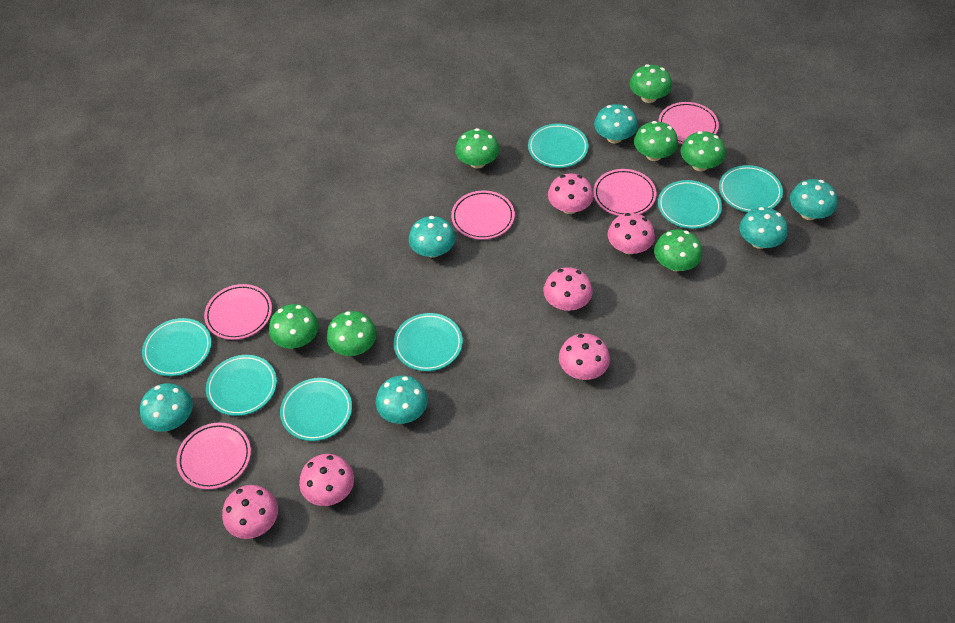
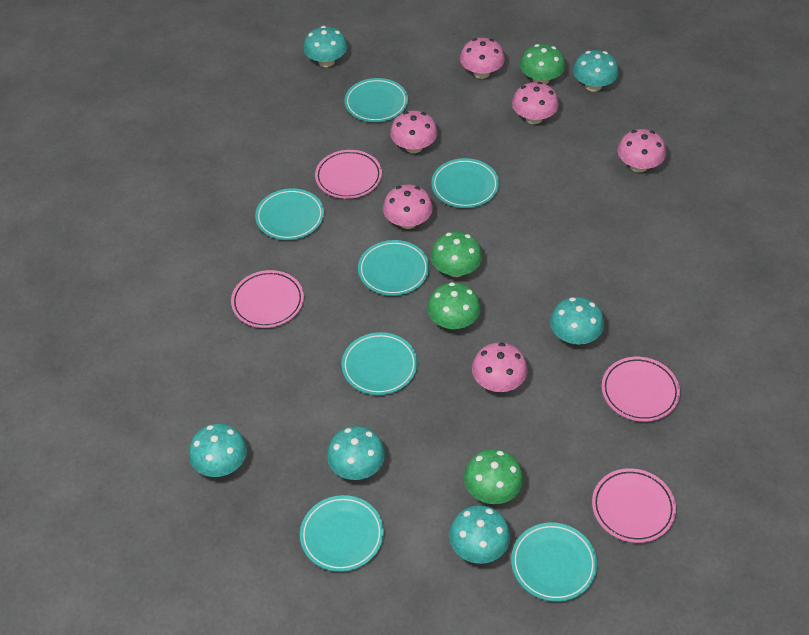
green mushroom: [269,304,319,349] [327,311,377,356] [455,128,499,168] [630,64,672,103] [634,121,678,161] [654,229,702,271] [681,131,726,171] = 7 -> [427,282,481,329] [431,232,482,277] [464,449,523,504] [520,44,565,84] = 4
pink plate: [176,423,251,490] [204,284,272,340] [451,191,515,240] [593,169,656,216] [658,102,719,144] = 5 -> [231,270,304,328] [315,150,382,199] [592,468,676,543] [602,357,680,422] = 4

